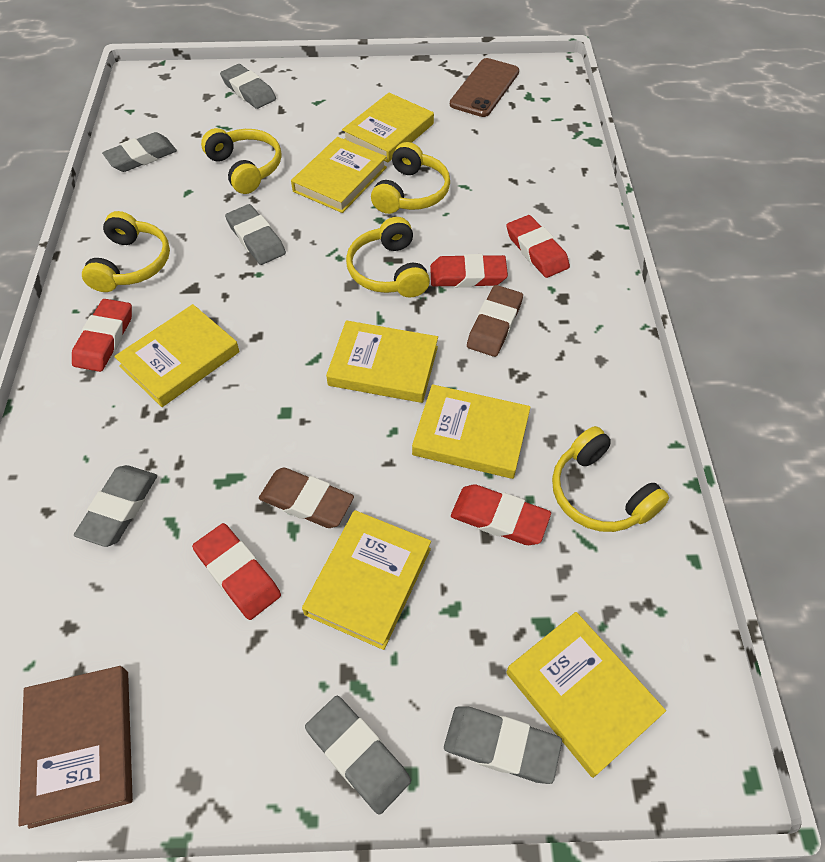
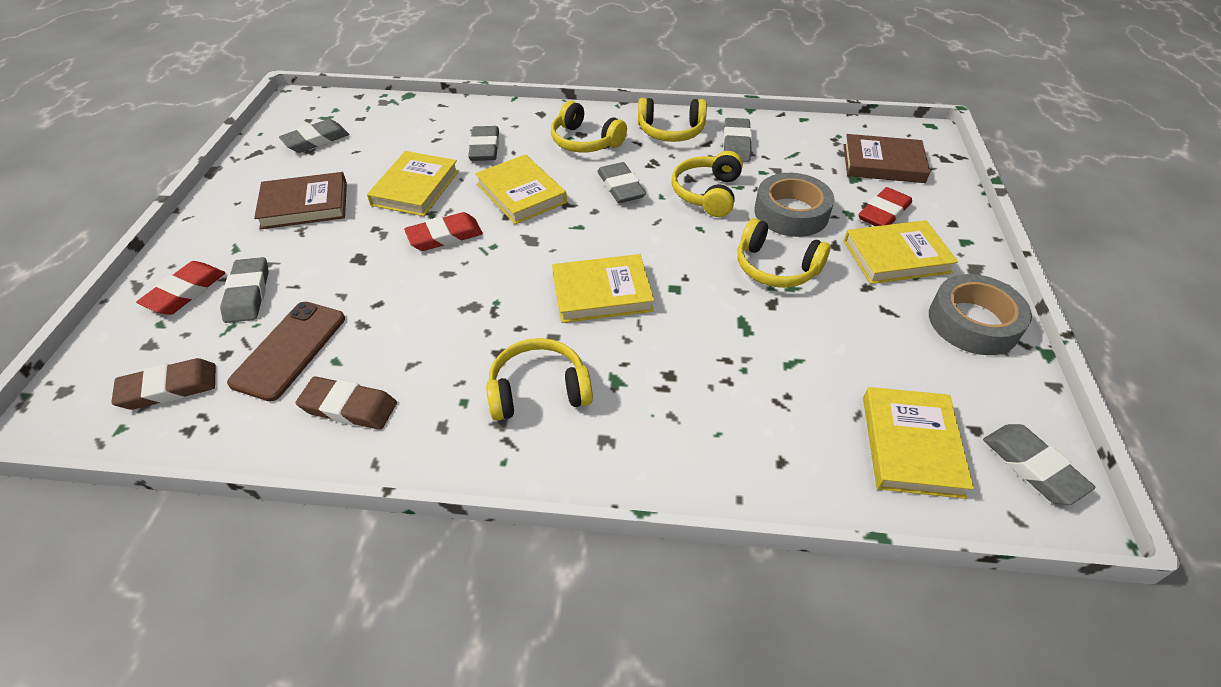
brown book: [18,666,133,829] = 1 -> [254,172,347,230] [844,134,930,183] = 2
grey tape: none = 0 -> [754,173,834,237] [929,274,1032,355] = 2
red eraser: [72,299,132,372] [192,523,281,620] [430,254,508,287] [451,484,551,545] [506,215,570,278] = 5 -> [136,261,225,315] [404,212,483,251] [859,187,912,226] = 3
yellow book: [114,304,240,407] [291,137,387,213] [302,510,431,650] [326,320,438,403] [342,93,434,162] [412,384,531,479] [506,612,666,778] = 7 -> [367,151,459,216] [475,154,567,224] [552,254,654,323] [844,220,958,284] [863,387,974,499] = 5

